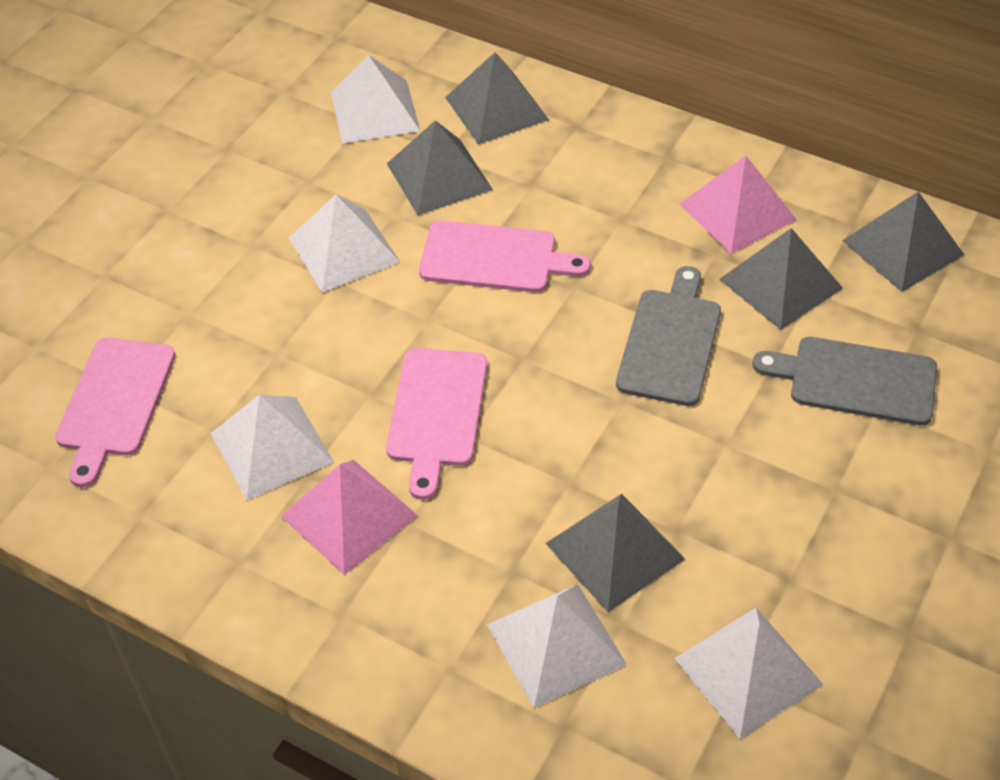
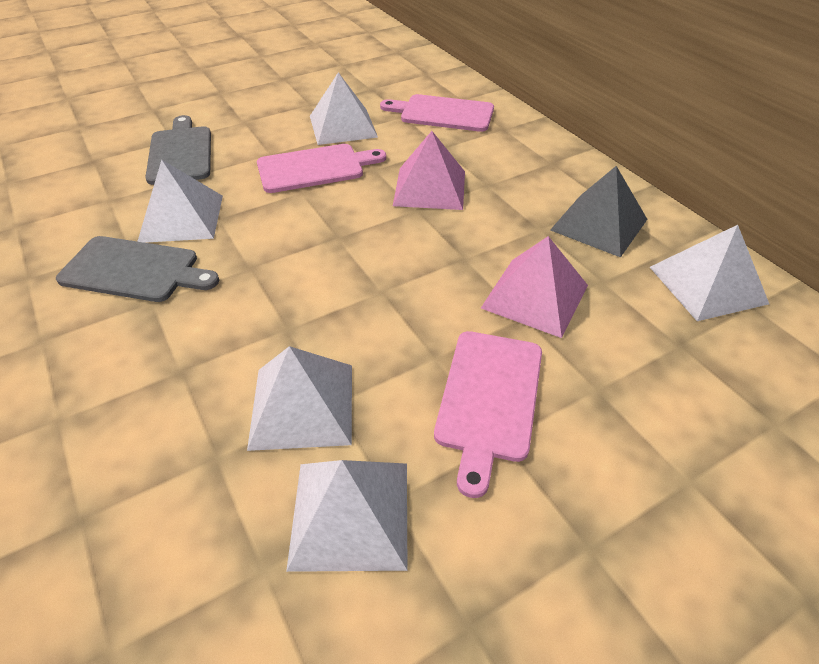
grey pyramid: [387,120,493,215] [445,52,549,144] [545,494,685,612] [719,228,843,330] [842,191,964,292] = 5 -> [550,166,647,258] = 1

